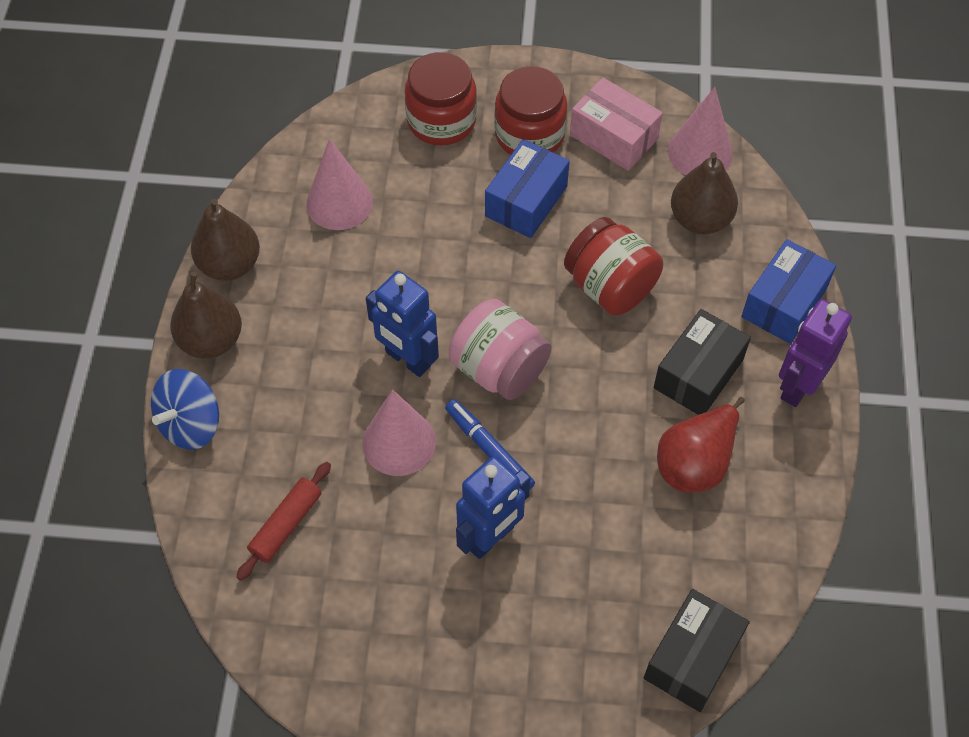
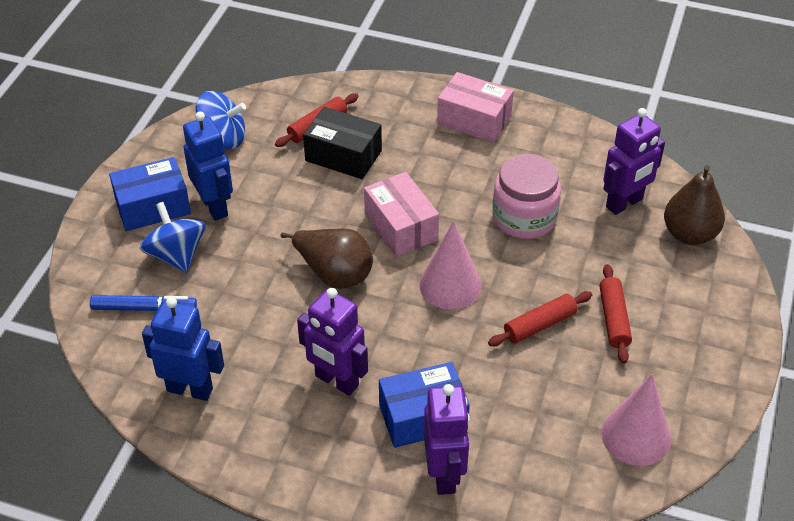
black box: [644,589,750,712] [654,309,751,415] = 2 -> [303,107,382,179] = 1
blue spinning top: [151,369,219,450] = 1 -> [140,202,205,273] [196,91,246,149] = 2
brown pear: [170,272,242,359] [191,199,260,281] [671,152,738,234] = 3 -> [280,229,373,289] [664,165,725,245] = 2
pink box: [570,78,663,171] = 1 -> [364,172,439,257] [437,72,514,143] = 2
pink cone: [306,139,373,230] [362,389,436,476] [668,87,733,175] = 3 -> [419,221,482,310] [601,374,671,466] = 2
purple robot: [779,299,852,407] = 1 -> [297,288,368,396] [424,384,470,495] [603,108,665,215] = 3
red jar: [404,52,477,145] [494,66,567,155] [564,217,663,316] = 3 -> none = 0
red pear: [657,397,745,493] = 1 -> none = 0
red rolling pin: [237,462,331,580] = 1 -> [275,93,359,147] [488,291,592,346] [599,264,632,363] = 3

